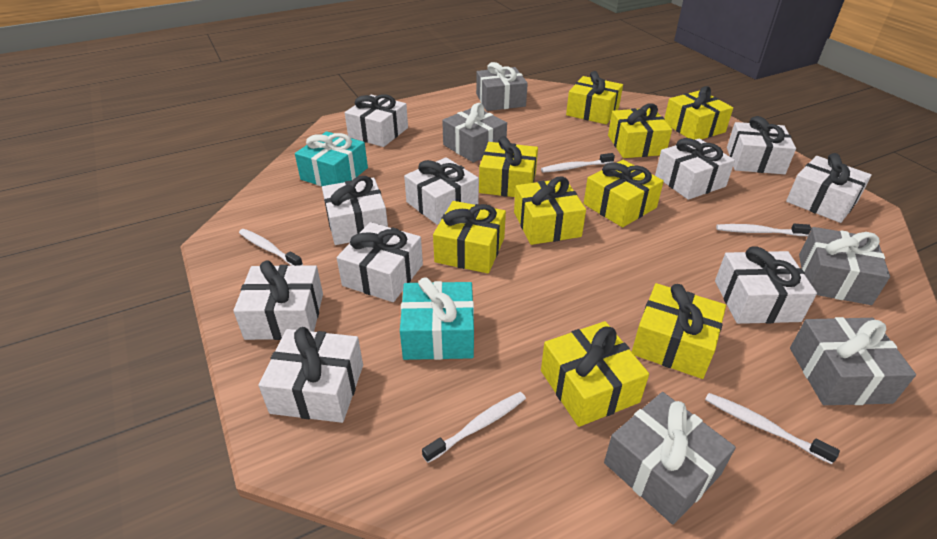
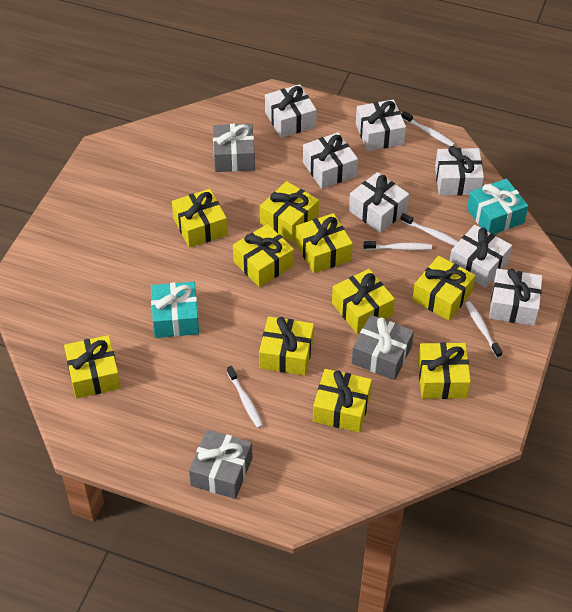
grey gift: [442,103,507,163] [476,62,528,111] [604,392,736,525] [790,317,916,405] [799,227,890,305] = 5 -> [189,429,252,499] [213,123,255,172] [352,315,414,380] = 3
white gift: [233,260,323,340] [258,327,363,423] [322,176,388,245] [337,222,423,302] [345,94,408,147] [404,157,479,225] [655,138,735,200] [715,246,817,324] [727,116,796,174] [786,153,872,223] = 10 -> [265,84,317,138] [303,132,358,189] [349,172,409,233] [356,99,406,151] [435,146,484,196] [450,225,512,288] [489,268,542,326] = 7
yellow gift: [433,201,506,273] [479,136,538,197] [514,176,586,245] [541,321,649,427] [566,71,623,124] [584,160,664,227] [608,103,672,158] [632,283,726,379] [664,86,733,140] = 9 -> [64,335,121,399] [172,189,227,248] [233,224,294,287] [259,317,314,376] [260,181,319,242] [295,213,353,273] [313,369,372,432] [332,269,395,334] [412,256,475,320] [418,342,471,399] = 10

